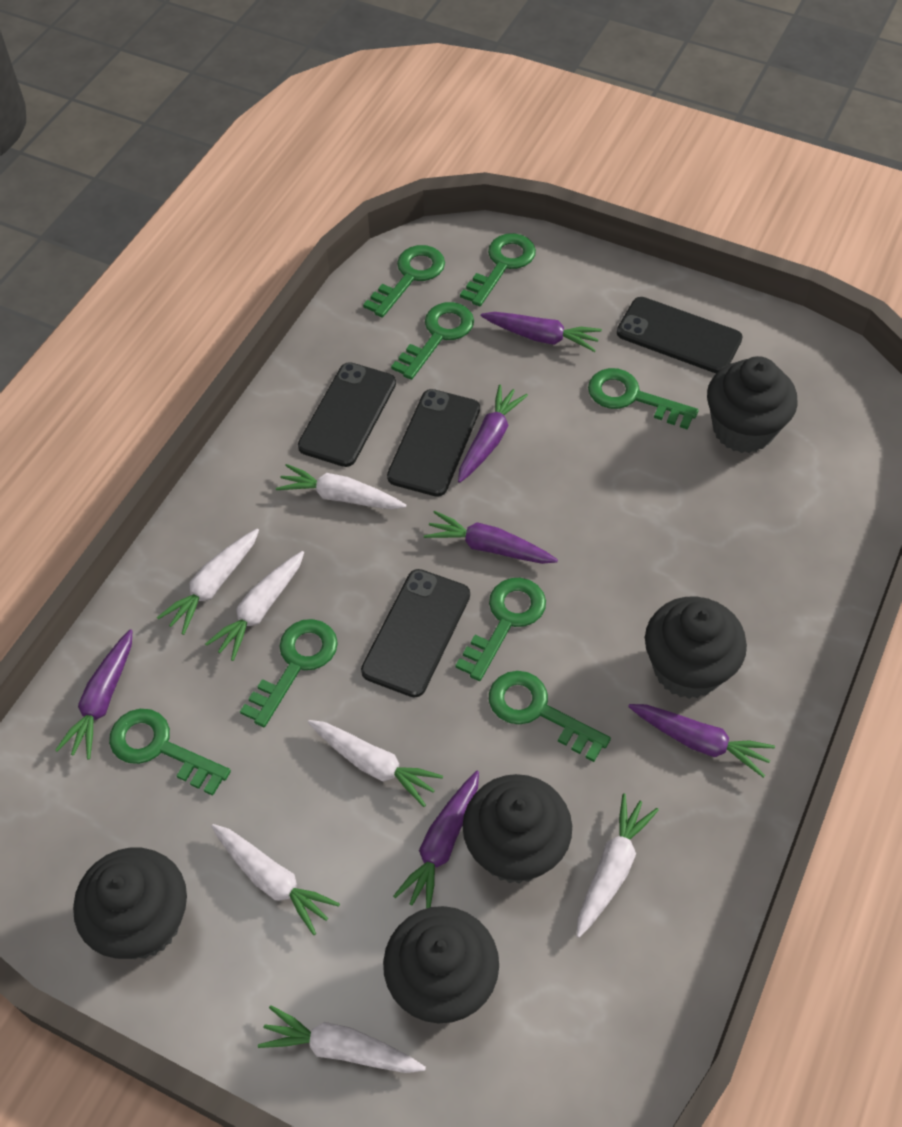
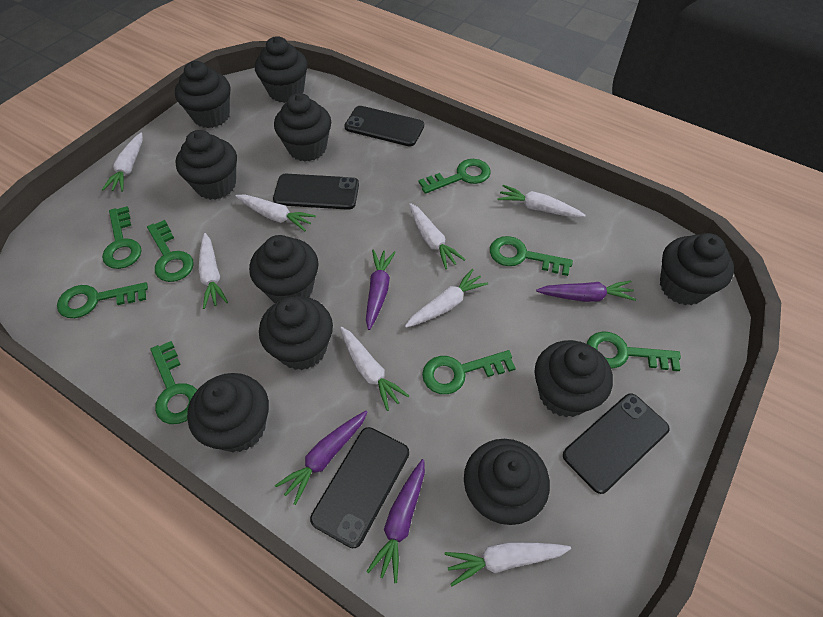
black cupcake: [73,848,187,959] [383,906,499,1023] [463,774,572,884] [645,596,747,699] [707,356,798,453] = 5 -> [175,61,230,128] [176,130,237,200] [187,373,269,452] [249,235,318,303] [255,36,308,103] [259,296,333,370] [274,93,331,162] [464,439,550,525] [535,340,613,417] [660,233,734,305] = 10
purple carrot: [55,629,133,760] [393,771,479,909] [424,511,558,564] [458,384,528,483] [481,312,602,352] [628,704,775,778] = 6 -> [275,411,368,505] [366,249,396,330] [366,459,425,583] [536,280,636,302] = 4
white carrot: [157,529,259,635] [205,551,304,661] [211,824,340,935] [258,1005,426,1073] [276,464,406,509] [308,720,443,807] [577,793,659,938] = 7 -> [102,133,143,192] [199,233,228,309] [235,195,316,231] [340,327,409,411] [405,269,488,328] [409,203,466,269] [445,542,571,586] [497,185,586,218] = 8

